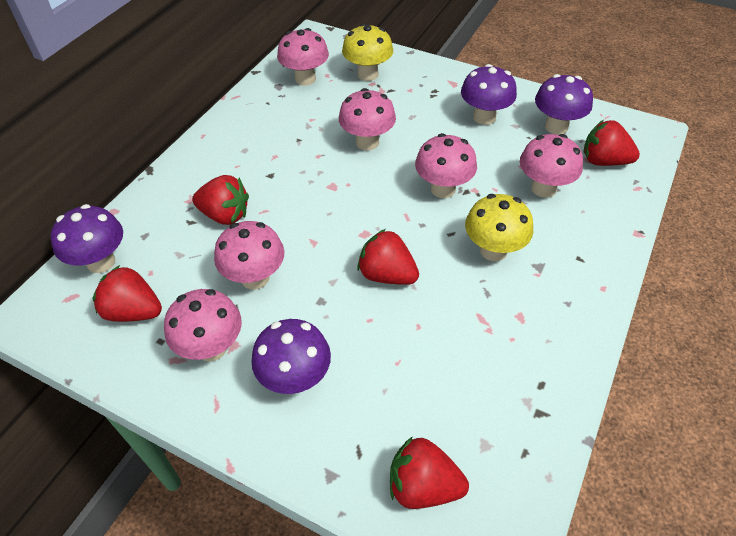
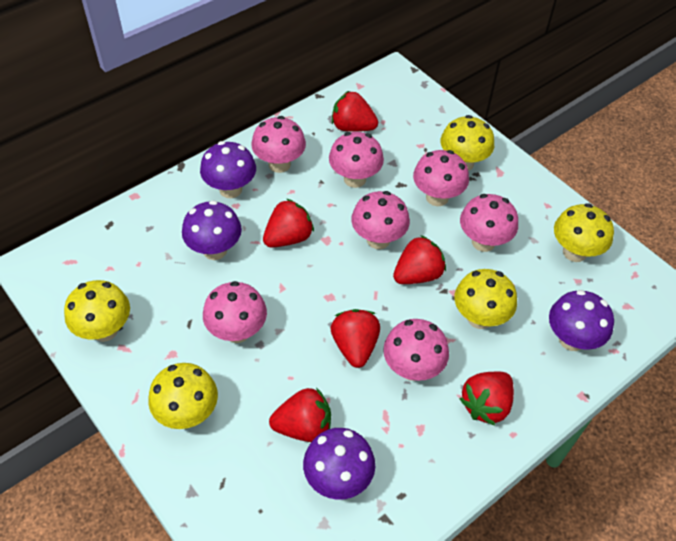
pink mushroom: [164,289,242,362] [214,221,284,290] [277,28,329,86] [339,88,396,150] [415,133,477,198] [520,134,583,198] = 6 -> [203,281,267,343] [251,116,306,173] [329,132,384,188] [351,191,410,249] [383,319,449,381] [413,150,469,206] [460,194,518,252] = 7
red strawberry: [92,265,162,322] [192,175,249,225] [357,229,419,285] [390,436,469,509] [583,120,640,166] = 5 -> [263,199,314,248] [269,388,331,442] [331,309,380,368] [332,91,378,132] [393,235,446,284] [460,371,514,426] = 6
yellow mushroom: [342,24,393,81] [465,194,533,261] = 2 -> [64,280,130,342] [148,363,218,429] [441,115,494,171] [454,269,517,329] [554,203,614,262] = 5

